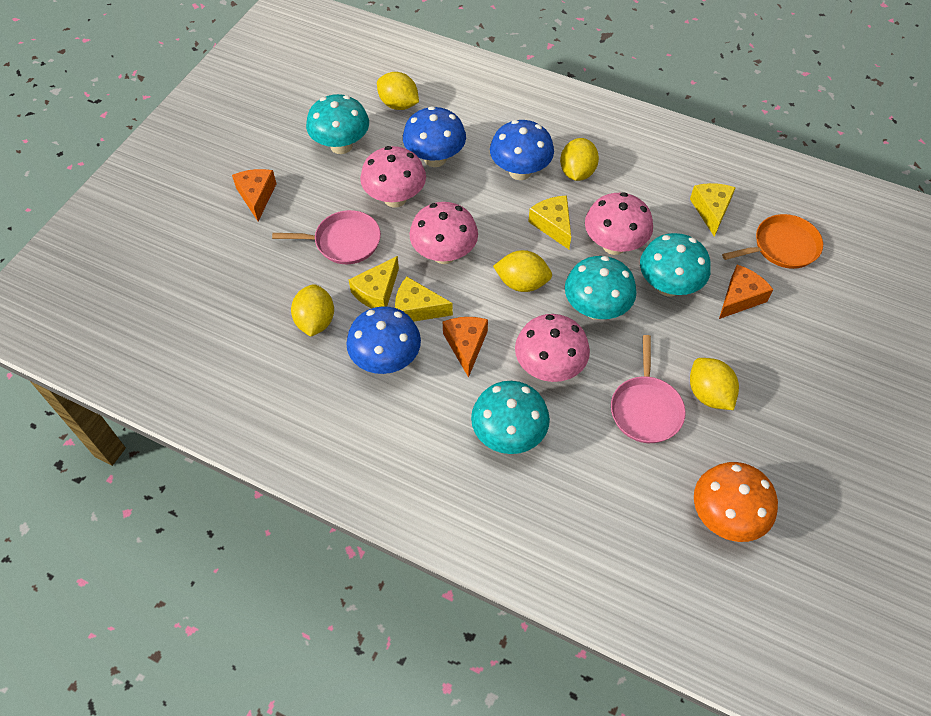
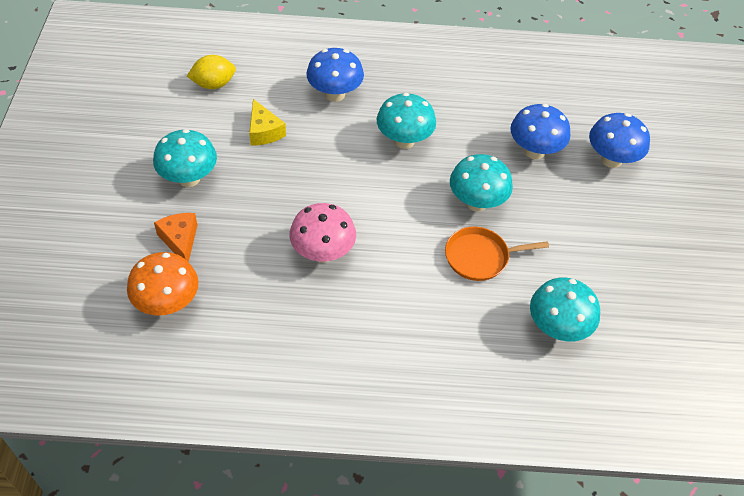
orange cheese: [232,169,276,221] [443,317,488,378] [719,265,774,319] = 3 -> [154,213,197,262] = 1
pink mushroom: [360,146,426,208] [409,202,478,264] [515,314,590,382] [585,192,653,255] = 4 -> [289,203,356,263] = 1
pink pan: [272,210,381,264] [611,335,686,443] = 2 -> none = 0
yellow cheese: [349,256,399,308] [395,277,453,321] [528,196,571,249] [690,183,736,237] = 4 -> [249,99,286,146] = 1
yellow lemon: [291,284,334,337] [377,72,419,110] [493,250,552,292] [560,138,599,181] [690,358,739,410] = 5 -> [187,55,236,89] = 1

